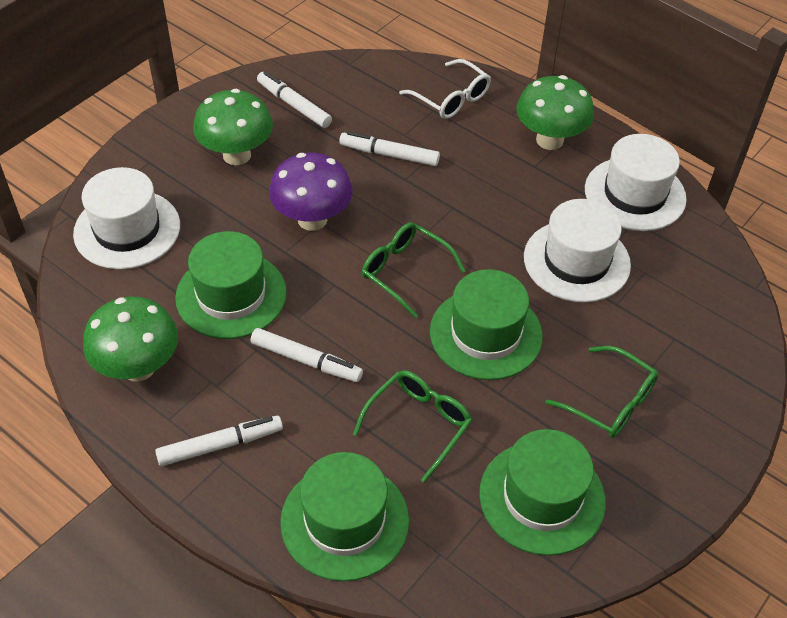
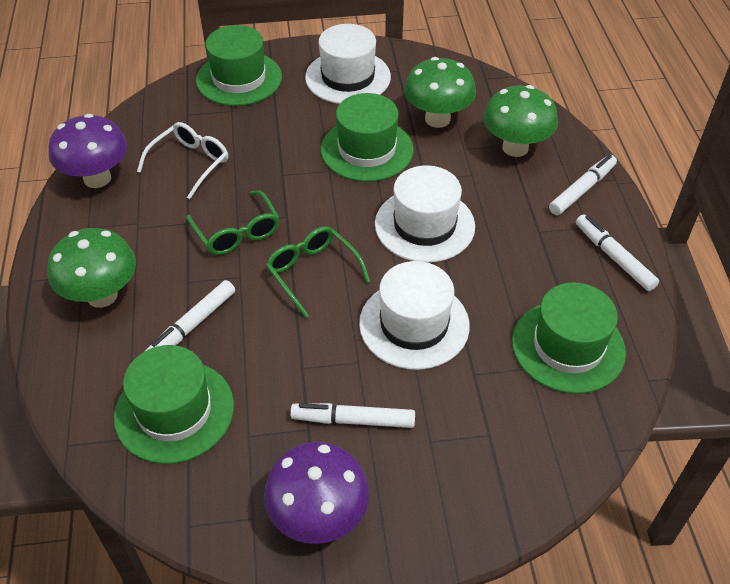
green glasses: [353,370,472,483] [362,222,466,318] [545,346,659,438] = 3 -> [186,190,279,255] [266,226,370,318] = 2
purple mushroom: [269,153,353,231] = 1 -> [49,114,127,188] [264,442,369,544] = 2

